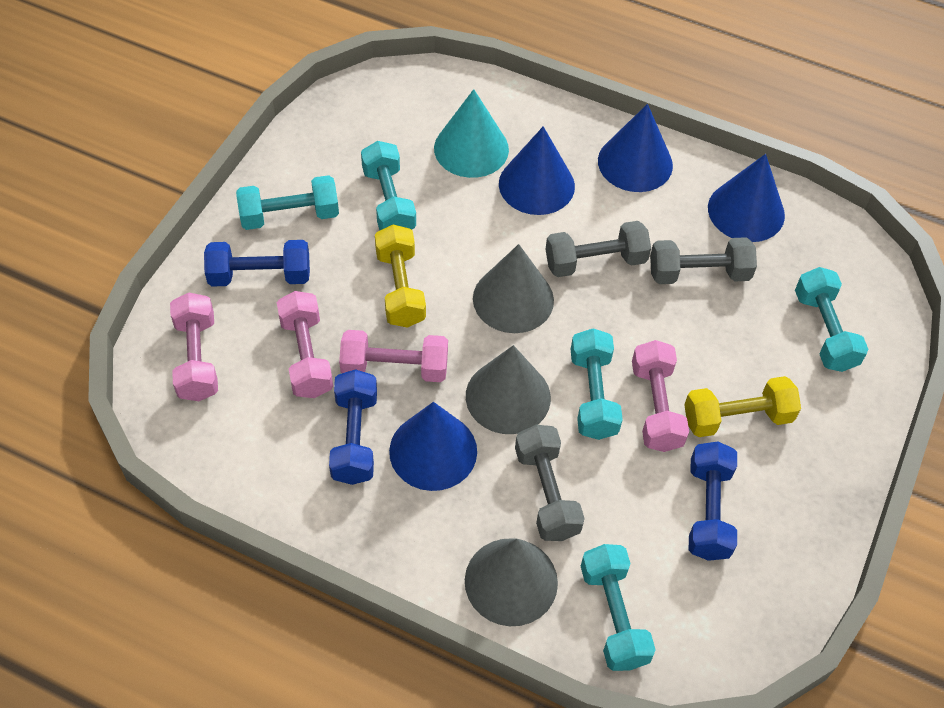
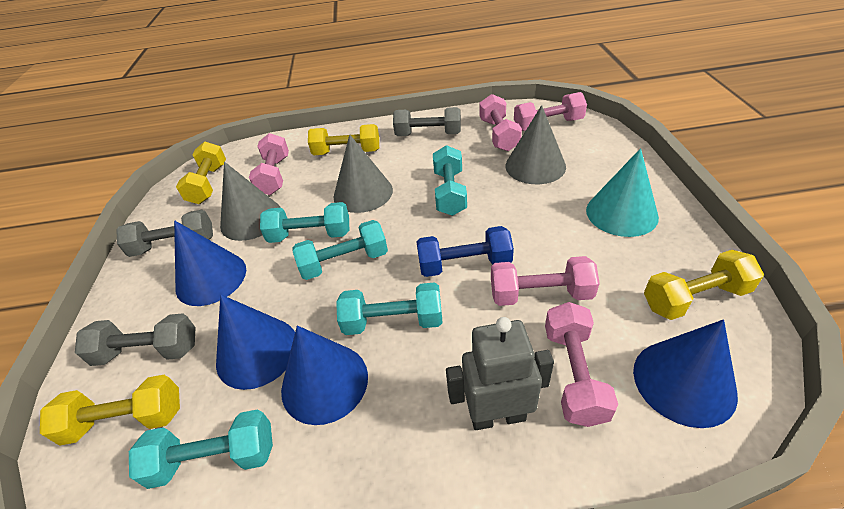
blue dumbbell: [204,240,310,287] [329,369,377,485] [689,441,737,561] = 3 -> [416,226,514,277] = 1
grey robot: none = 0 -> [446,317,554,430] = 1
pink dumbbell: [170,293,218,401] [277,291,333,398] [339,330,448,382] [632,340,689,452] = 4 -> [249,133,289,195] [479,94,522,151] [491,256,600,306] [514,92,587,131] [545,302,618,427] = 5
yellow dumbbell: [375,225,426,328] [684,376,801,437] = 2 -> [40,375,180,446] [176,141,226,204] [308,124,379,155] [644,250,764,320] = 4

